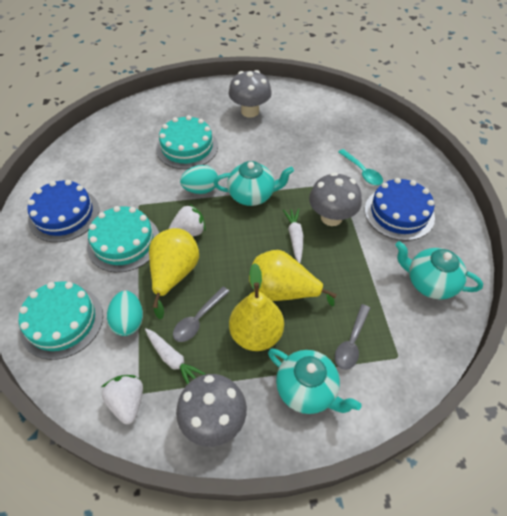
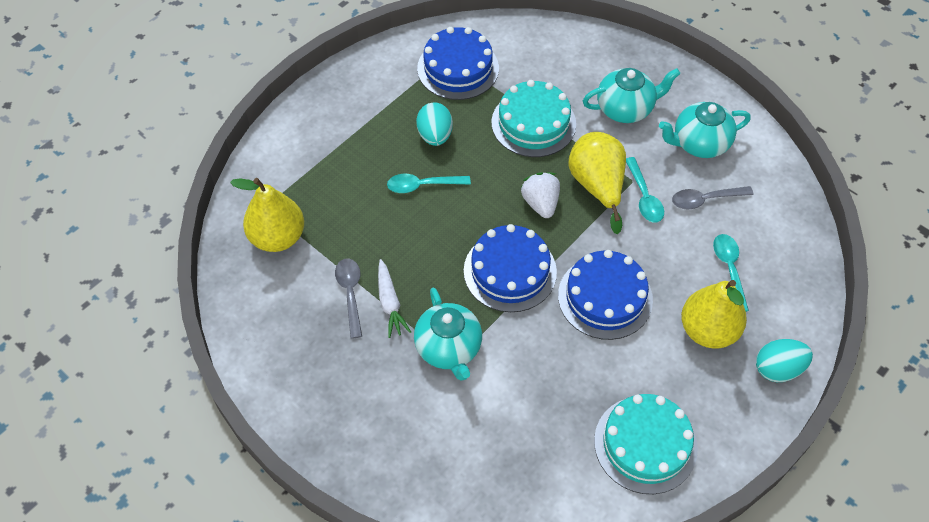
blue cake: [27,180,99,242] [365,178,435,241] = 2 -> [417,27,499,100] [464,224,557,312] [558,250,653,340] = 3
grey mushroom: [176,374,247,447] [229,70,272,118] [309,172,362,226] = 3 -> none = 0
turquoise cake: [19,282,103,360] [87,206,159,272] [156,115,218,169] = 3 -> [491,80,576,157] [594,394,698,494] = 2
turquoise spoon: [338,149,383,185] = 1 -> [387,174,471,193] [626,157,664,222] [713,234,749,312] = 3
white carrot: [145,328,205,385] [283,208,303,263] = 2 -> [378,259,411,338] = 1
white strawberry: [102,375,143,424] [169,204,206,236] = 2 -> [521,172,560,218] = 1

